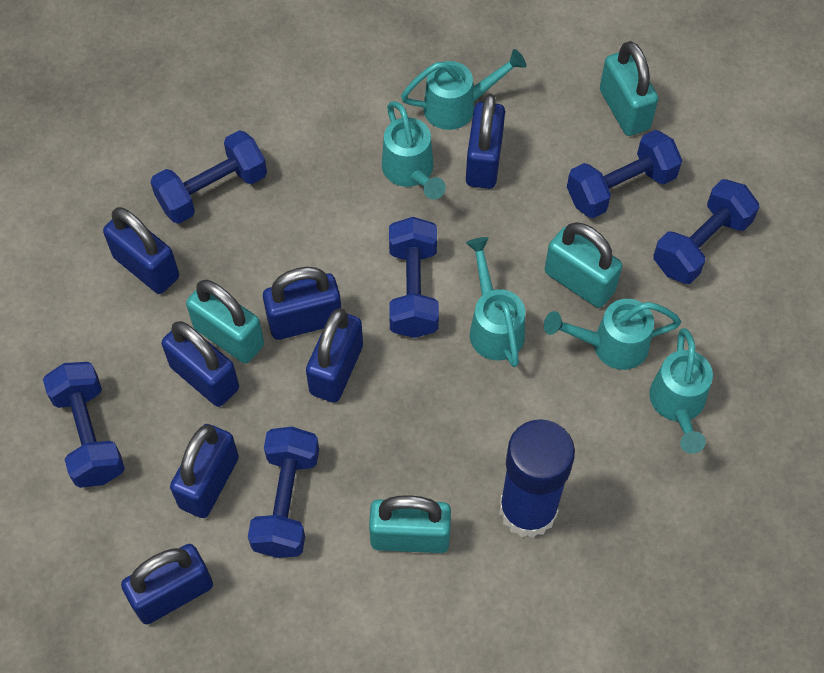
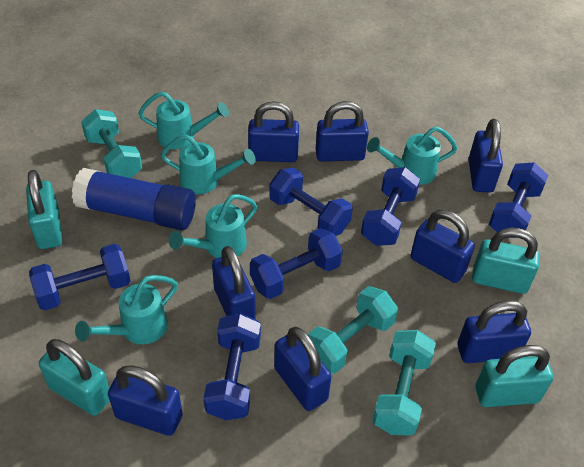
blue padlock: [103,207,179,294] [121,544,213,624] [162,321,239,407] [170,424,239,518] [263,267,341,340] [306,308,363,403] [466,94,505,189] = 7 -> [108,365,183,436] [212,246,256,319] [248,101,299,162] [274,327,332,411] [316,101,369,162] [410,210,475,283] [457,300,531,363] [468,119,503,193] = 8
turquoise dumbbell: none = 0 -> [81,109,142,178] [308,286,398,374] [372,330,436,436] = 3

